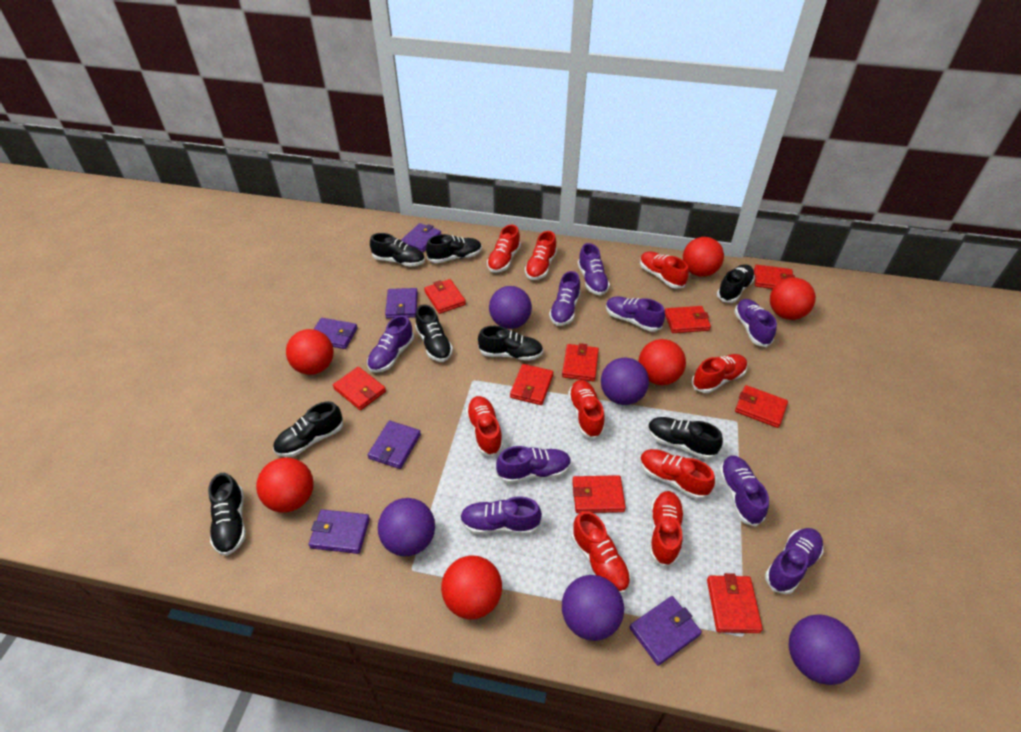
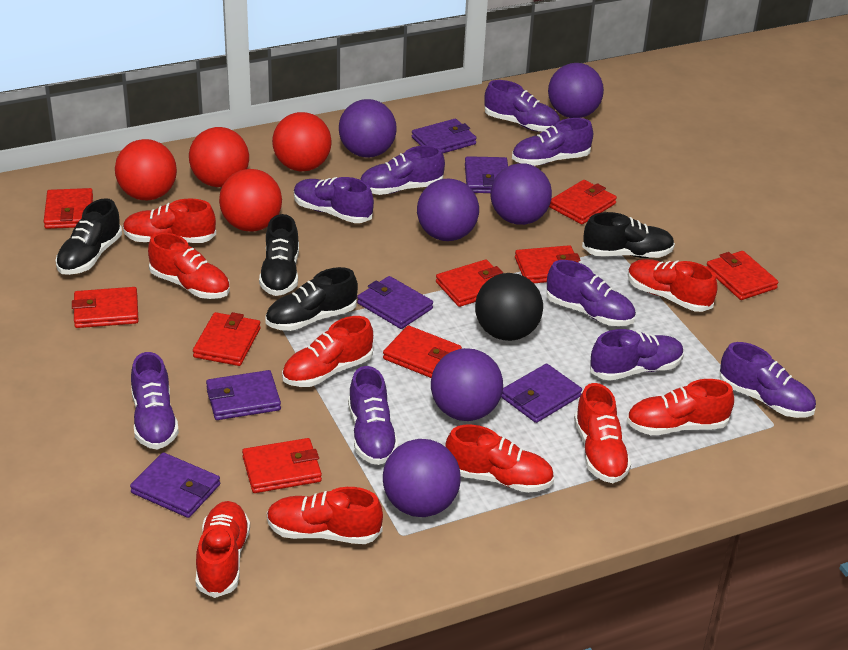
black ball: none = 0 -> [475,273,543,341] = 1
black shoe: [208,473,246,556] [273,401,343,457] [370,233,425,267] [415,304,453,362] [426,234,482,263] [478,326,543,361] [648,417,723,460] [717,264,755,303] = 8 -> [55,198,122,275] [259,214,299,296] [266,267,358,331] [582,212,675,258] = 4
purple ball: [378,498,435,556] [489,286,532,329] [562,575,624,641] [601,357,649,405] [789,615,860,685] = 5 -> [339,99,397,158] [383,439,461,517] [417,179,479,241] [431,348,503,421] [491,163,552,225] [548,63,604,118] = 6
red ball: [256,458,314,512] [286,329,334,375] [441,555,502,619] [639,339,686,385] [683,237,724,277] [770,277,816,320] = 6 -> [115,139,177,200] [189,127,249,187] [219,169,282,232] [272,112,331,171] = 4

